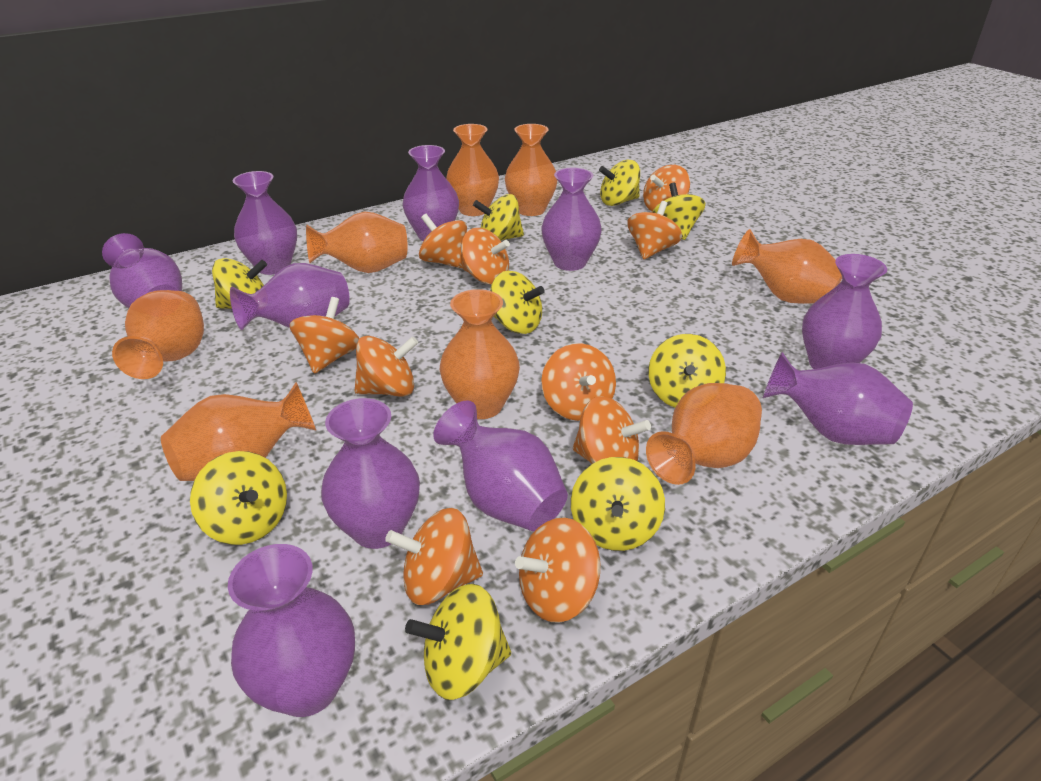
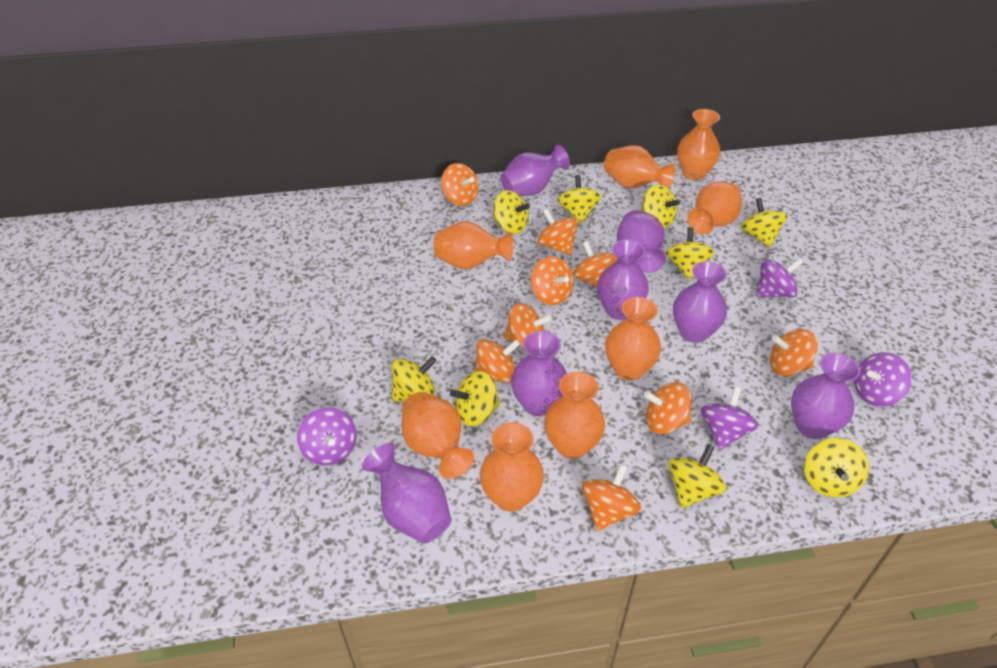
orange spinning top: [290,297,359,374] [355,336,418,397] [385,508,483,605] [419,214,467,268] [461,228,510,284] [515,517,600,623] [541,343,616,421] [573,396,651,464] [627,201,682,259] [643,165,690,211] = 10 -> [441,163,479,206] [475,339,520,383] [504,303,552,349] [531,256,573,305] [538,209,578,255] [573,241,618,287] [582,464,641,531] [644,382,691,434] [770,329,818,376] = 9
purple spinning top: none = 0 -> [297,407,357,465] [700,387,759,450] [756,258,803,297] [854,352,912,407] = 4
purple vase: [102,233,182,308] [228,544,355,717] [230,263,350,330] [233,171,297,275] [321,398,420,549] [403,145,459,241] [433,400,568,531] [541,168,602,271] [763,352,913,445] [802,254,887,369] = 10 -> [362,443,452,544] [500,144,570,196] [511,331,567,416] [597,240,649,320] [617,210,666,273] [673,261,727,343] [791,353,860,439] = 7

